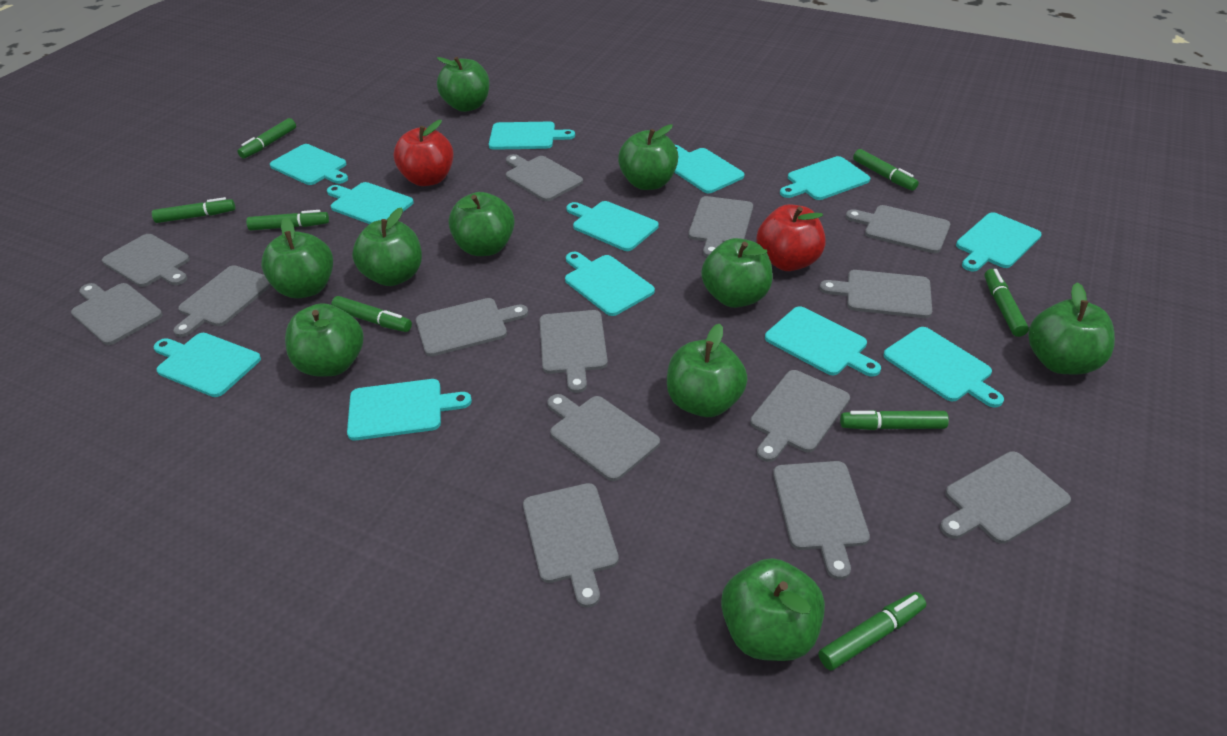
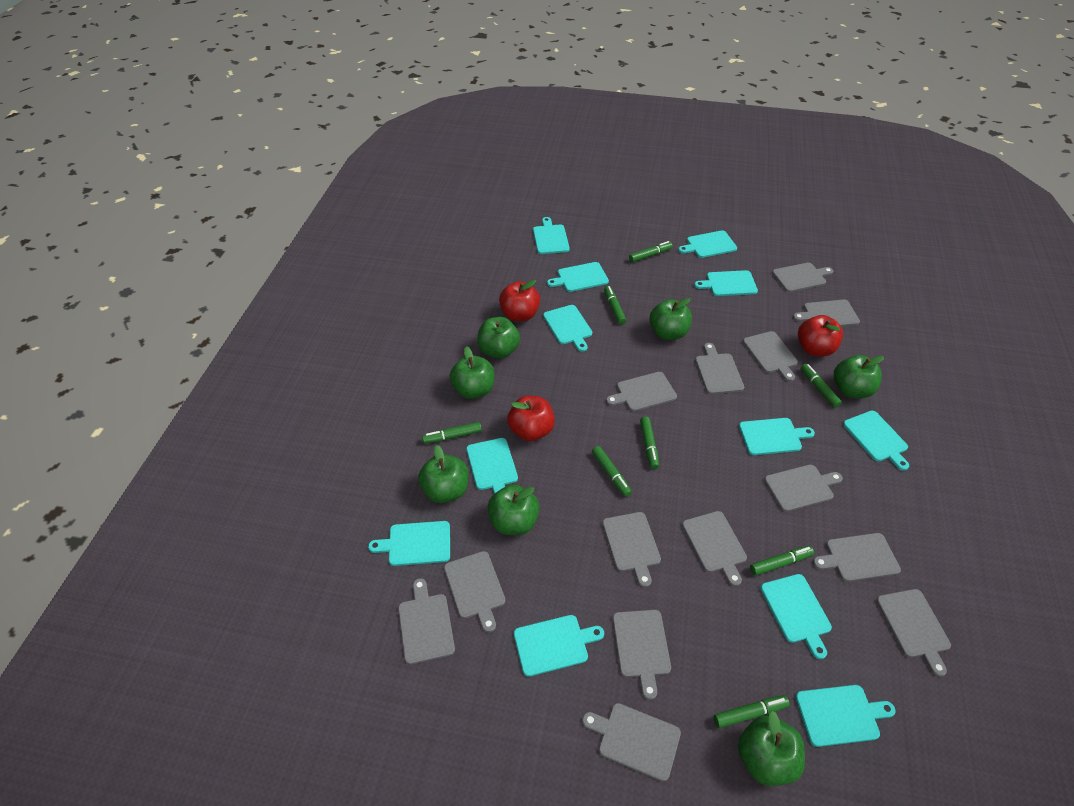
green apple: [261,217,333,298] [285,303,363,377] [352,207,422,286] [437,57,489,112] [449,192,515,256] [618,124,678,190] [667,324,748,417] [701,238,773,308] [721,558,825,661] [1028,282,1115,374] = 10 -> [418,445,469,503] [450,346,494,399] [477,317,520,359] [487,484,540,535] [650,298,692,340] [738,711,805,786] [834,355,884,398] = 7
red apple: [394,120,454,186] [756,204,826,271] = 2 -> [499,280,540,321] [507,396,555,441] [798,315,843,357] = 3

